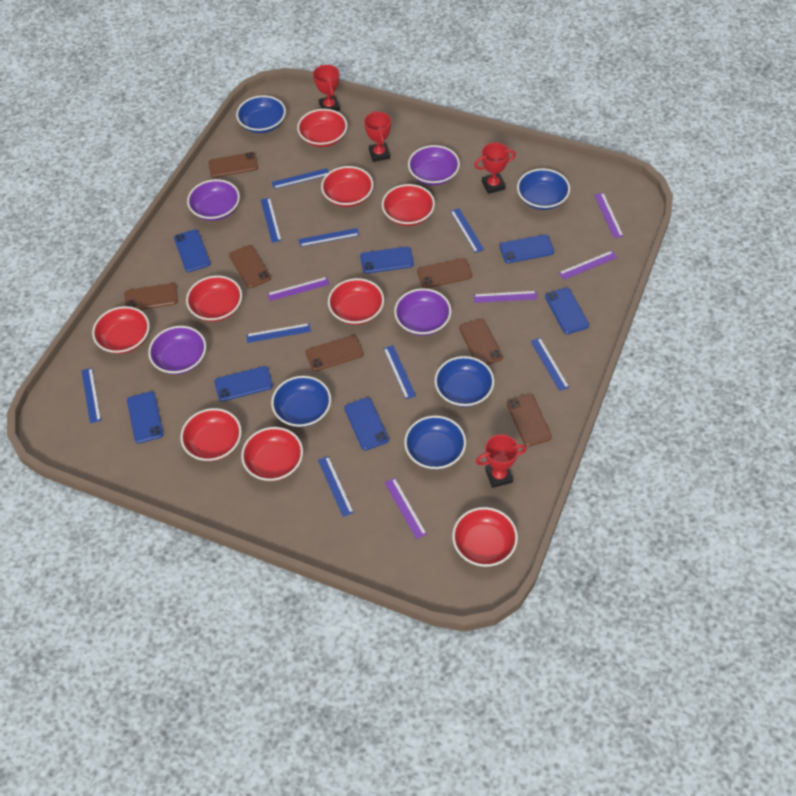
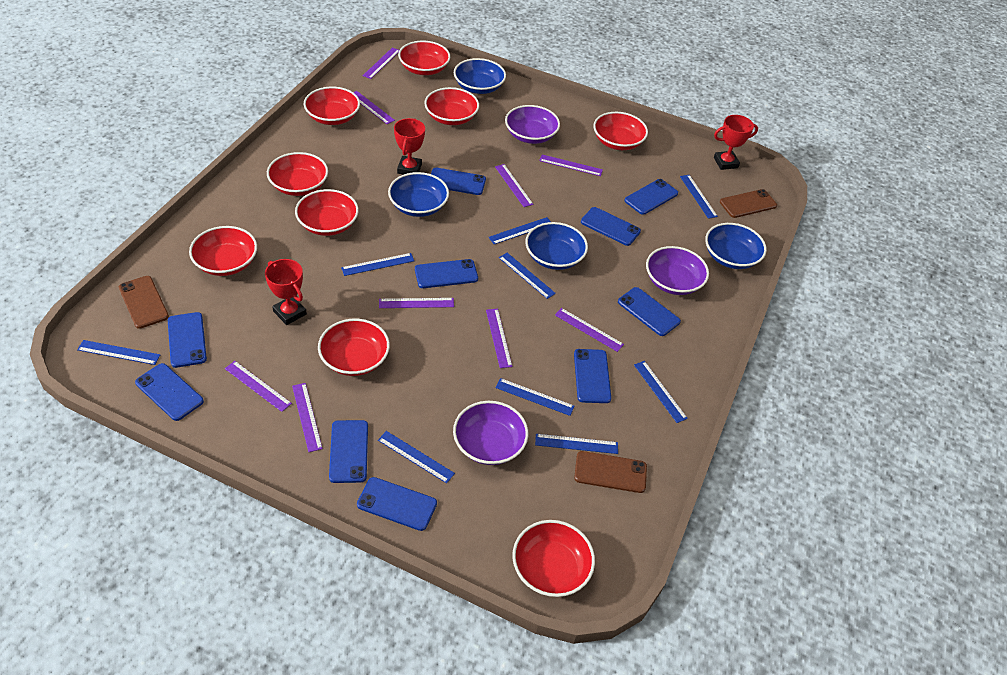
blue bowl: [236,95,286,133] [271,376,331,427] [404,416,466,469] [435,356,494,407] [517,168,570,210] = 5 -> [388,172,449,217] [454,58,506,94] [525,222,588,270] [705,223,767,269] = 4
blue phone: [127,391,164,443] [174,229,211,272] [215,366,273,401] [344,397,389,450] [360,247,414,274] [499,234,554,263] [545,288,589,334] = 7 -> [135,363,204,421] [168,312,207,368] [329,420,368,483] [357,477,437,531] [415,259,478,288] [431,168,486,195] [574,349,611,403] [581,207,641,246] [618,287,681,336] [624,179,678,215] = 10
brown phone: [125,283,178,310] [208,152,258,178] [229,245,271,288] [306,335,364,371] [417,258,472,288] [459,319,503,365] [506,394,552,447] = 7 -> [119,276,169,329] [574,451,647,493] [720,189,777,218] = 3
purple bowl: [148,326,206,374] [187,179,240,221] [394,288,451,336] [408,145,460,186] = 4 -> [453,401,528,465] [505,105,560,144] [646,246,709,295] = 3
purple ruler: [267,277,330,301] [385,478,427,539] [474,291,537,303] [559,251,617,280] [594,193,623,238] = 5 -> [225,361,292,412] [292,383,323,452] [353,91,395,124] [363,48,399,79] [379,298,454,308] [486,309,512,368] [495,164,533,207] [539,154,603,176] [555,308,624,352] = 9
red trophy: [313,65,340,111] [364,111,391,162] [474,143,516,194] [476,435,527,488] = 4 -> [265,259,307,325] [394,118,425,175] [714,115,758,170] = 3

